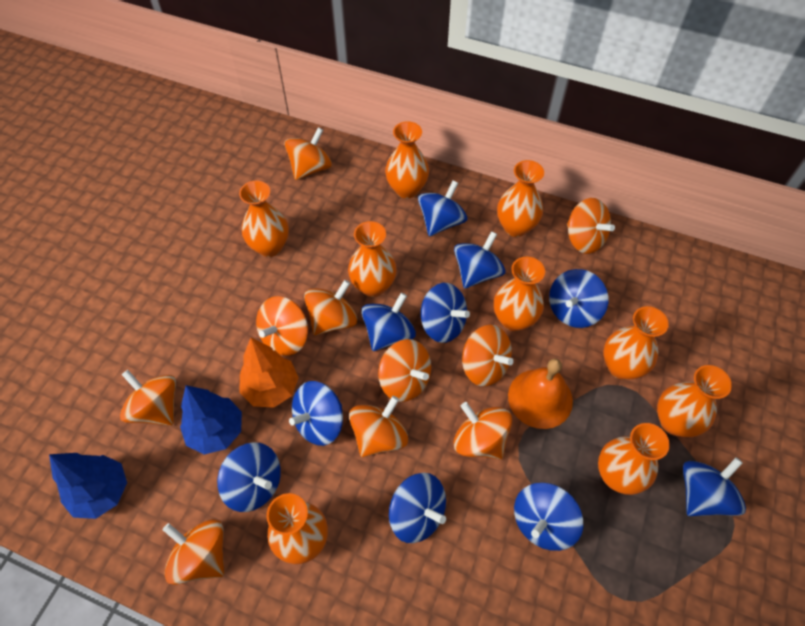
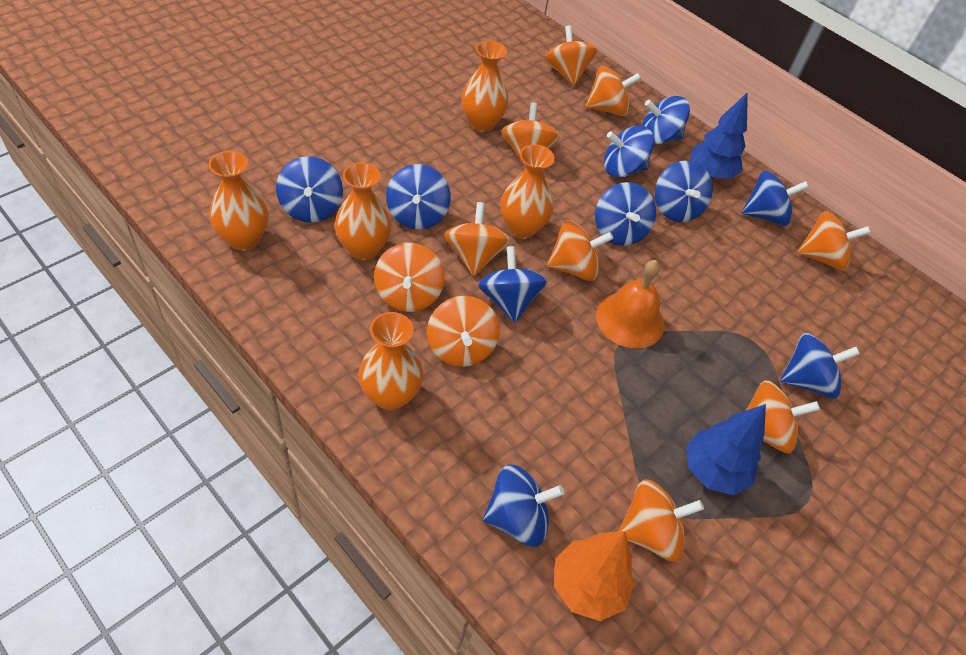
orange vase: [239,180,289,257] [266,493,328,564] [348,221,397,297] [385,121,429,199] [494,257,545,331] [497,160,544,237] [598,423,670,495] [603,306,669,380] [657,365,732,437] = 9 -> [209,151,268,251] [335,162,391,260] [358,312,423,410] [461,40,509,132] [501,144,555,239] = 5

